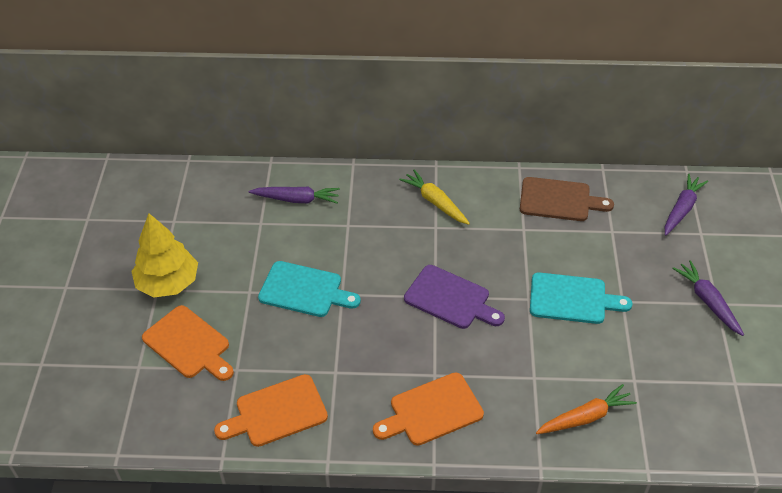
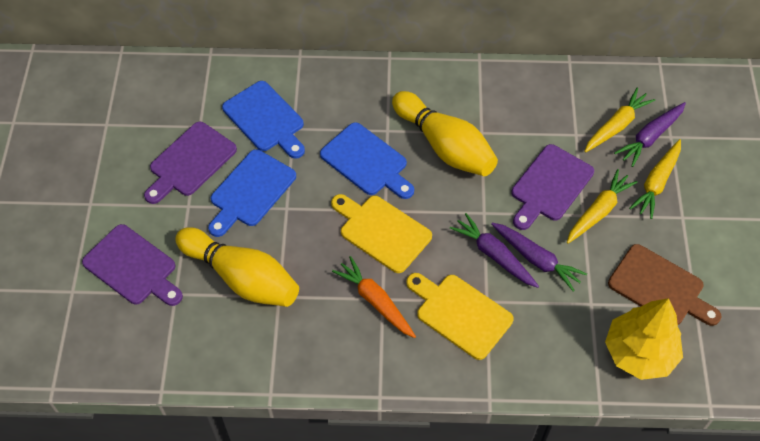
blue cutting board: none = 0 -> [208,149,296,237] [222,81,305,158] [320,122,414,199] = 3
orange cutting board: [142,305,234,381] [214,374,328,447] [373,372,484,446] = 3 -> none = 0
purple cutting board: [404,265,505,329] = 1 -> [82,224,183,306] [144,122,237,204] [511,144,594,230] = 3
turquoise cutting board: [258,261,361,317] [530,272,633,324] = 2 -> none = 0
yellow bowling pin: none = 0 -> [175,227,299,307] [392,91,498,176] = 2
yellow carrot: [399,169,470,225] = 1 -> [567,169,638,244] [584,88,655,152] [629,139,681,219] = 3
yellow cutting board: none = 0 -> [331,194,432,273] [406,273,514,360] = 2

